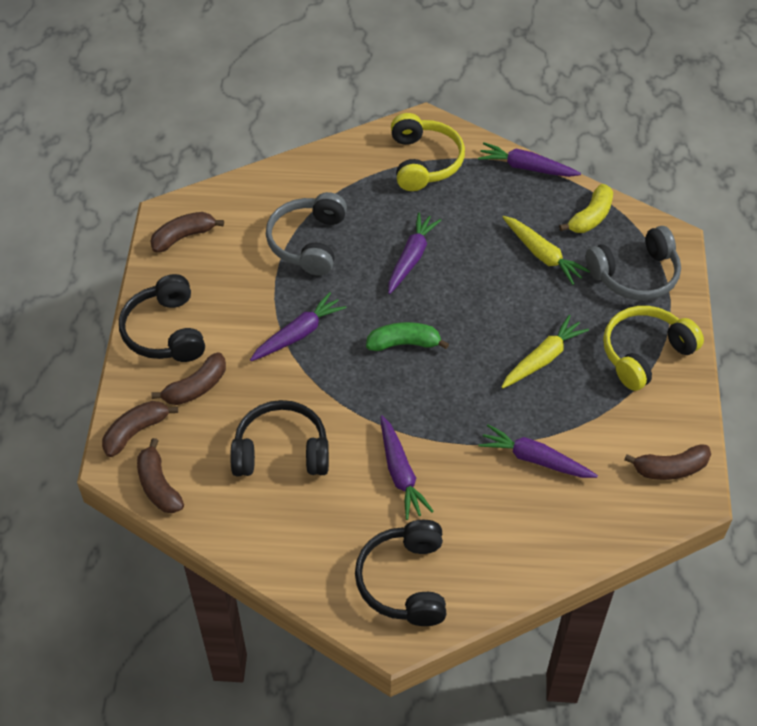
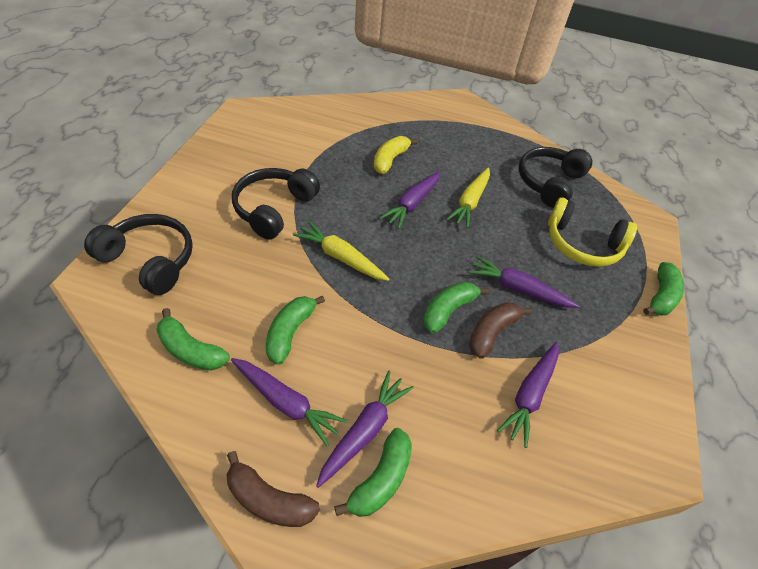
brown banana: [102,401,178,457] [137,438,184,513] [150,212,224,252] [151,353,226,405] [624,444,711,480] = 5 -> [227,451,320,527] [469,302,532,359] = 2
green banana: [366,322,449,351] = 1 -> [156,308,230,371] [266,296,325,365] [334,428,412,517] [423,282,489,333] [643,262,684,315] = 5
grey headphones: [266,192,347,276] [586,226,681,300] = 2 -> none = 0
yellow headphones: [391,113,465,191] [603,306,704,391] = 2 -> [548,198,637,267] = 1

